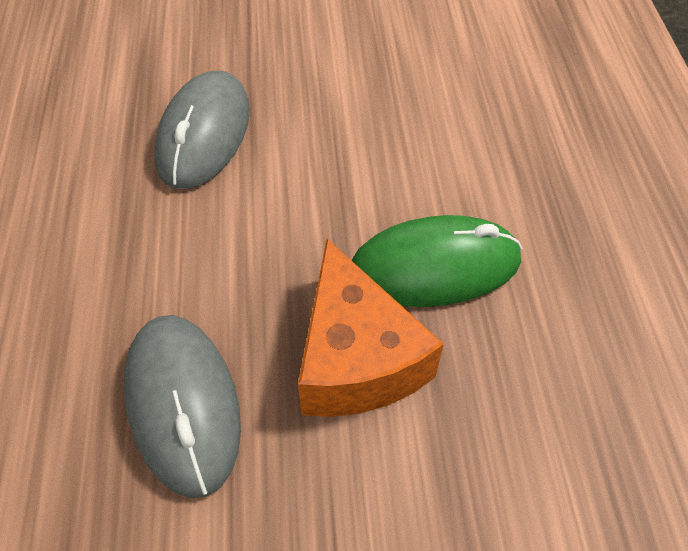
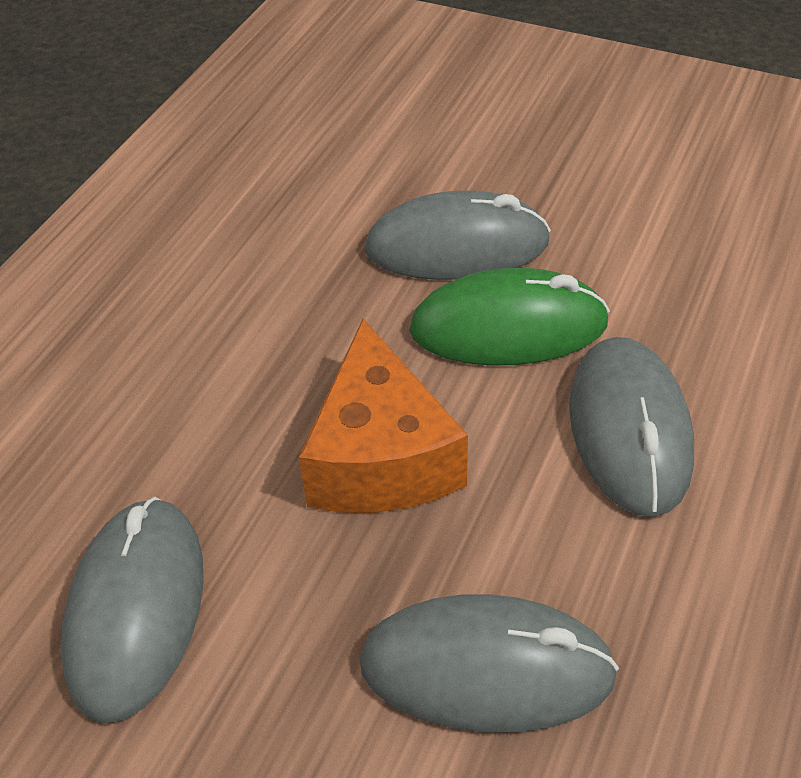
grey mouse: [124,315,241,498] [155,71,250,189] = 2 -> [60,497,204,723] [359,594,619,732] [365,190,551,280] [569,337,694,517] = 4

